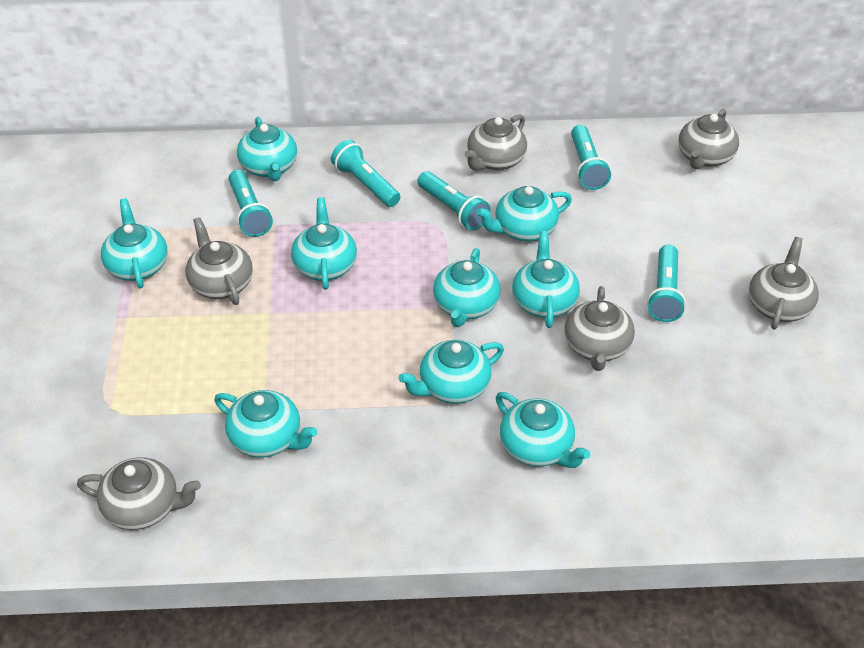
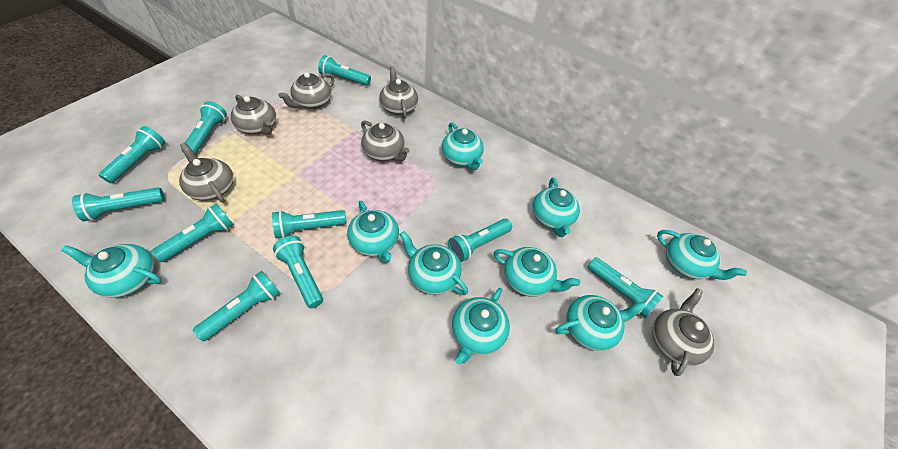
turquoise flashlight: [229,170,273,237] [331,140,400,207] [417,171,491,231] [571,125,611,190] [647,245,686,322] = 5 -> [72,188,165,221] [99,126,165,183] [151,204,234,262] [181,101,227,155] [193,271,280,341] [272,210,347,239] [273,236,323,308] [318,55,371,86] [448,219,512,262] [588,257,664,318] = 10

